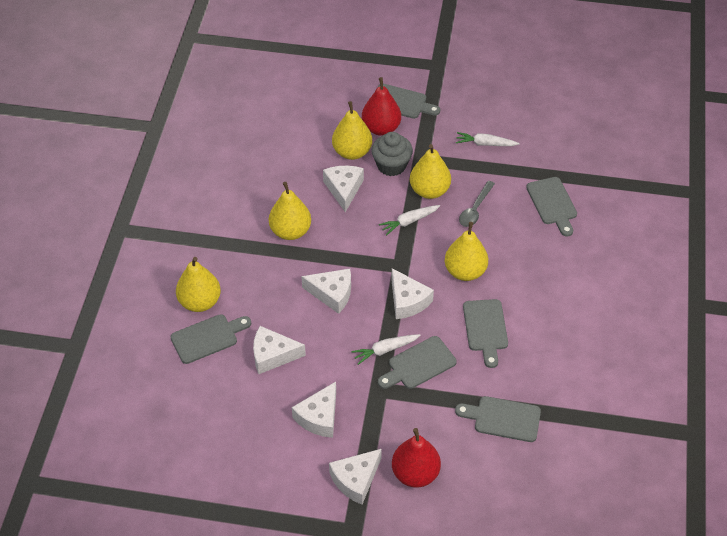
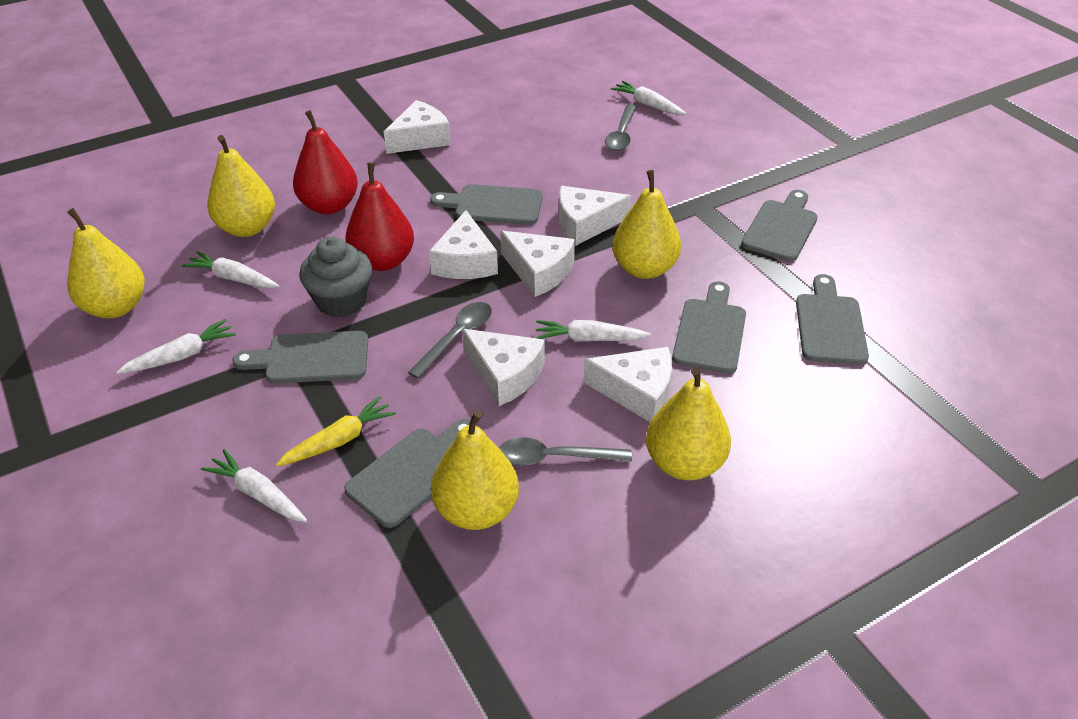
grey spoon: [459,181,495,227] = 1 -> [408,302,492,379] [499,437,632,466] [605,104,637,151] = 3
white carrot: [352,334,421,365] [379,205,440,235] [456,132,519,146] = 3 -> [116,319,236,374] [182,251,279,288] [201,449,307,522] [536,320,651,342] [611,81,687,115] = 5
yellow carrot: none = 0 -> [276,396,396,467] = 1

